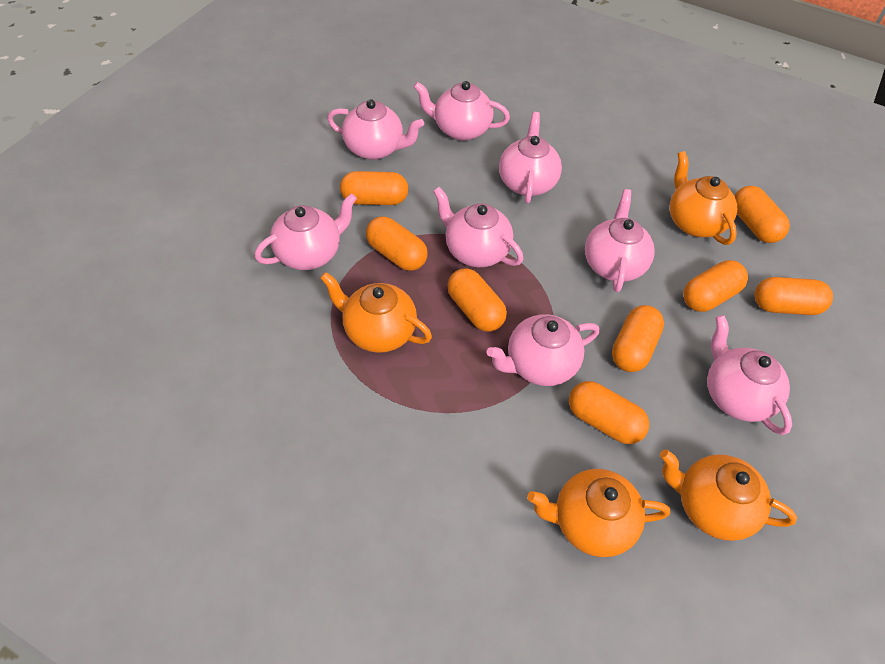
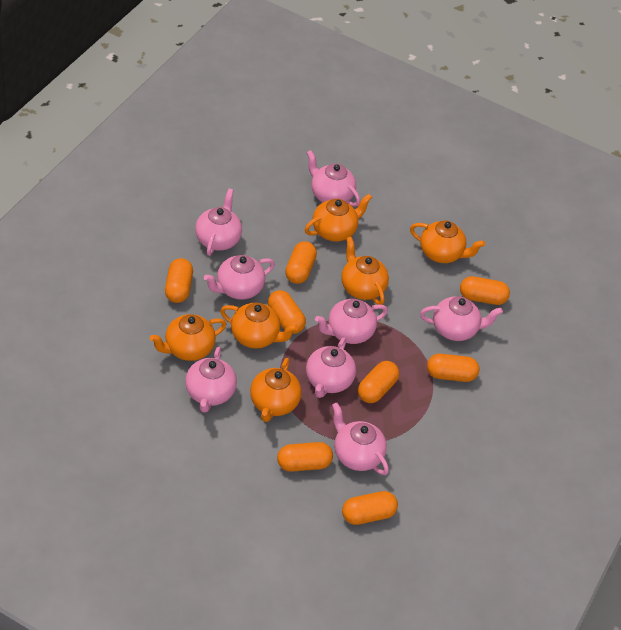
orange teapot: [320,272,432,353] [527,469,670,557] [660,449,797,541] [670,151,737,245] = 4 -> [150,314,226,361] [220,303,298,348] [250,358,302,422] [305,194,372,242] [341,237,389,305] [410,221,485,263] = 6

